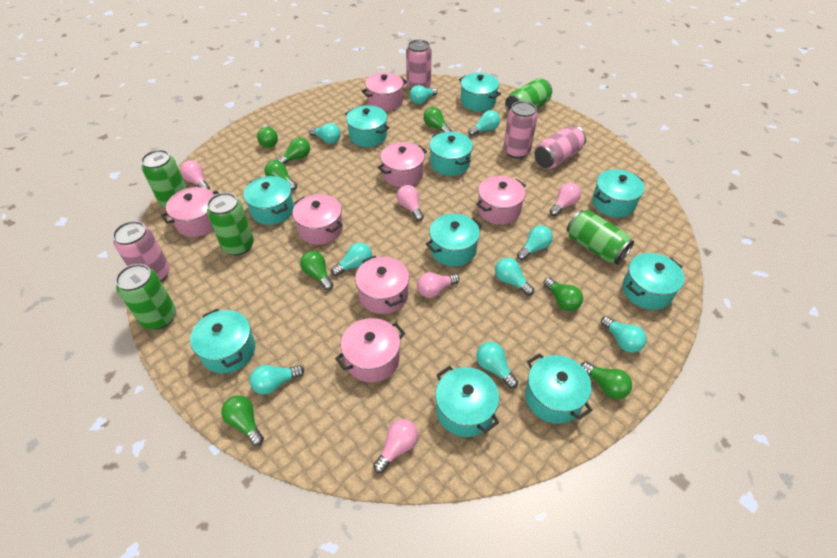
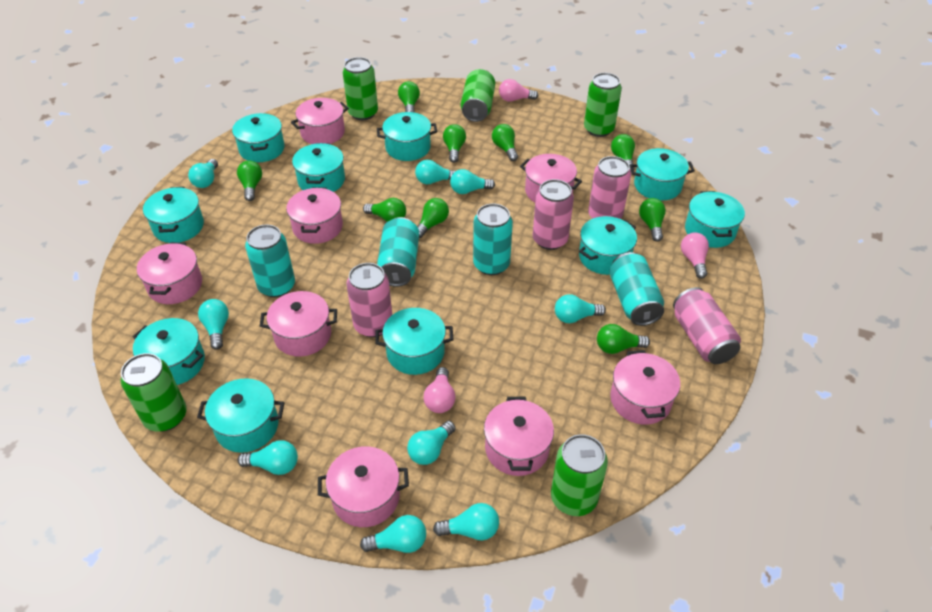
green light bulb: [221,395,264,446] [257,125,278,148] [265,160,297,191] [277,137,310,165] [300,251,333,290] [423,107,452,132] [543,278,583,311] [581,362,632,399] = 8 -> [237,161,262,201] [363,198,406,222] [398,81,420,112] [417,198,449,238] [443,124,466,163] [492,124,518,161] [597,324,650,354] [611,134,635,171] [639,198,666,242] = 9
pink light bulb: [180,161,210,190] [373,419,418,473] [397,185,424,221] [417,272,460,298] [550,183,581,216] = 5 -> [423,367,456,413] [499,79,538,102] [681,232,709,279] = 3
pink pot: [161,187,219,237] [293,194,343,245] [335,318,405,382] [355,256,409,314] [362,73,407,111] [377,142,427,187] [476,176,526,225] = 7 -> [137,242,202,304] [260,291,337,357] [286,187,343,244] [291,98,349,144] [318,446,409,527] [484,397,554,476] [520,154,582,202] [610,350,680,424] = 8
turquoise can: none = 0 -> [245,224,295,297] [377,217,419,287] [473,203,513,275] [609,252,664,326] = 4

